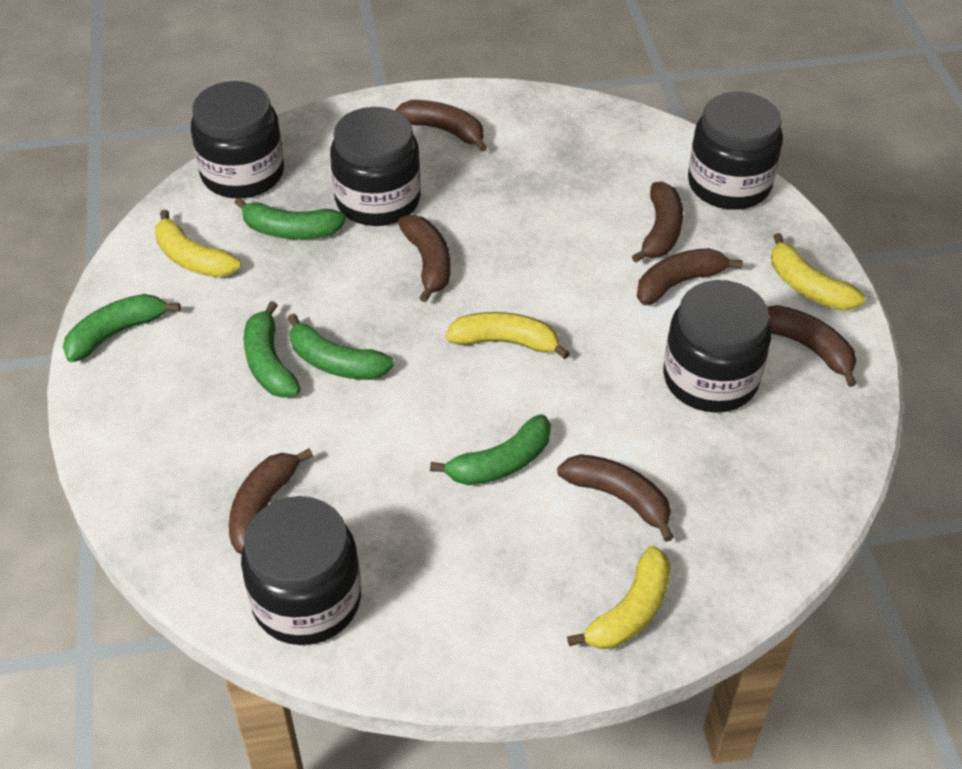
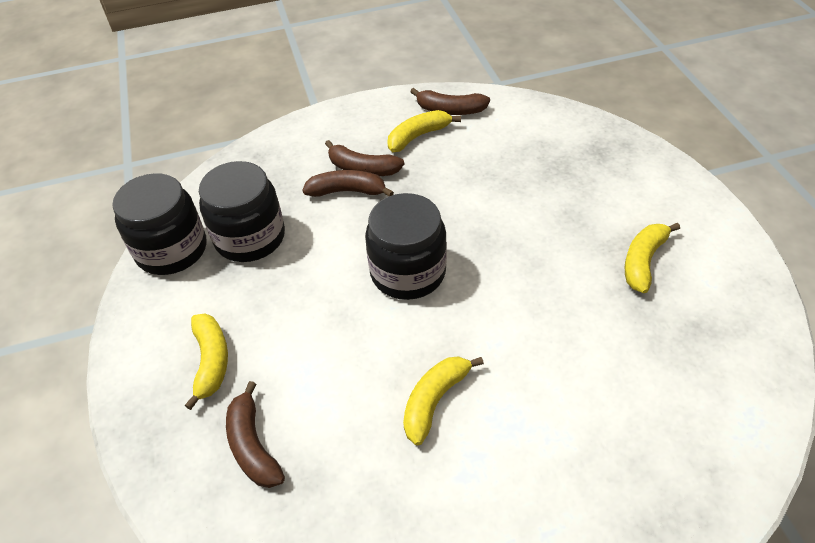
black jar: [191,81,284,198] [241,496,361,645] [330,107,421,226] [663,280,771,413] [688,92,783,210] = 5 -> [112,173,207,275] [199,161,285,262] [365,193,447,300] = 3
brown banana: [229,448,313,554] [395,100,487,152] [398,215,450,302] [557,454,674,542] [632,182,683,263] [637,248,743,305] [767,305,857,387] = 7 -> [226,381,285,488] [302,170,394,197] [325,140,404,176] [410,88,490,115] = 4
green banana: [63,294,180,362] [234,197,346,239] [244,301,301,398] [288,314,394,380] [430,414,551,485] = 5 -> none = 0

